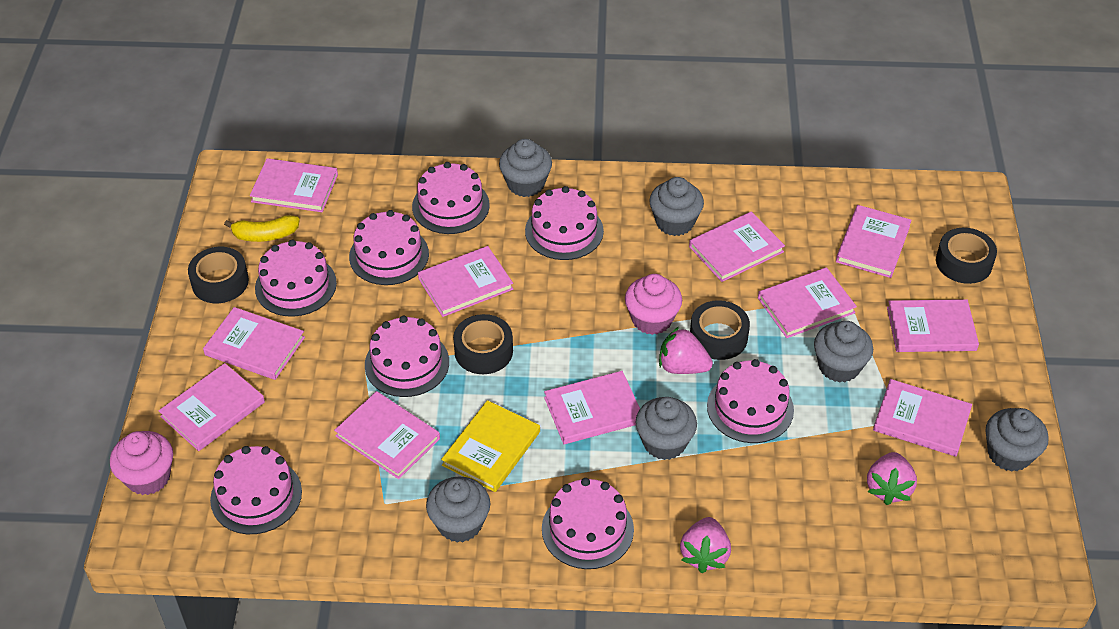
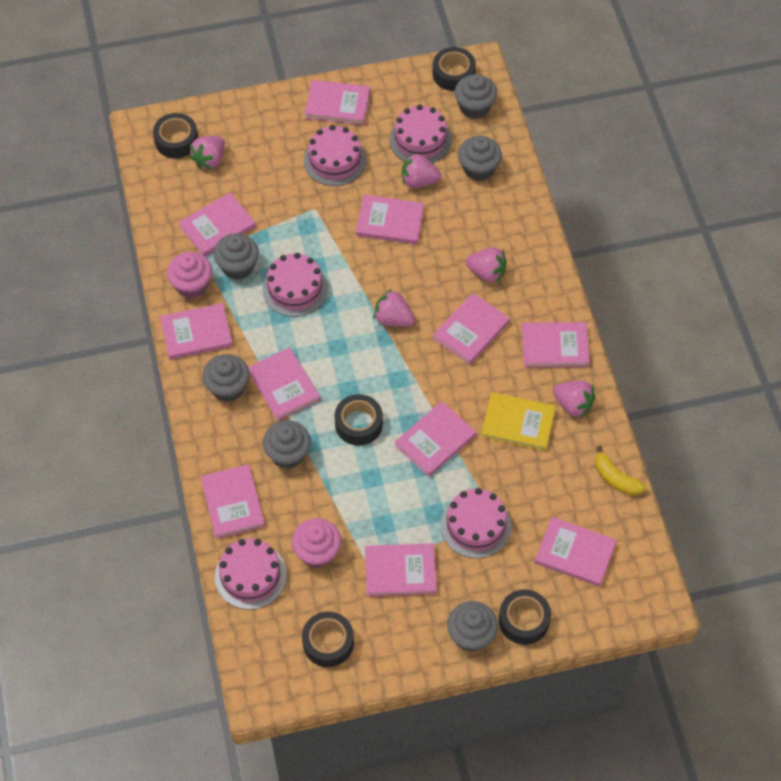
black tape: [188,247,249,303] [453,314,513,374] [690,300,750,360] [936,228,997,284] = 4 -> [153,113,198,159] [302,611,354,667] [334,394,383,446] [433,47,476,91] [499,589,551,645] = 5
pink cake: [210,446,302,534] [255,240,337,317] [349,210,429,285] [365,316,449,397] [412,162,490,234] [525,186,604,260] [542,478,634,569] [707,359,794,443] = 8 -> [215,538,287,610] [262,253,328,317] [304,125,366,186] [389,104,452,163] [441,488,511,558] = 5
pink strawberry: [659,327,713,374] [680,517,731,573] [867,452,917,505] = 3 -> [189,136,225,170] [373,289,415,327] [402,153,442,188] [466,247,507,283] [553,381,596,418] = 5

